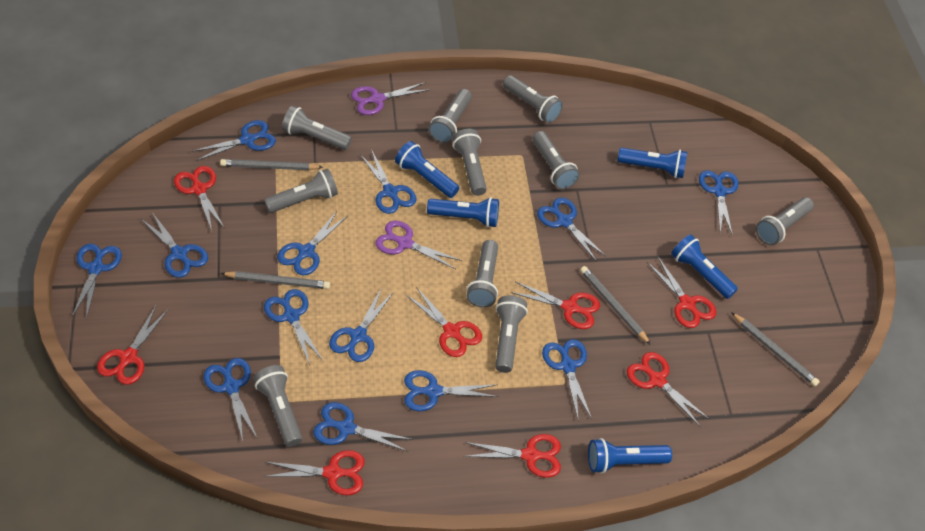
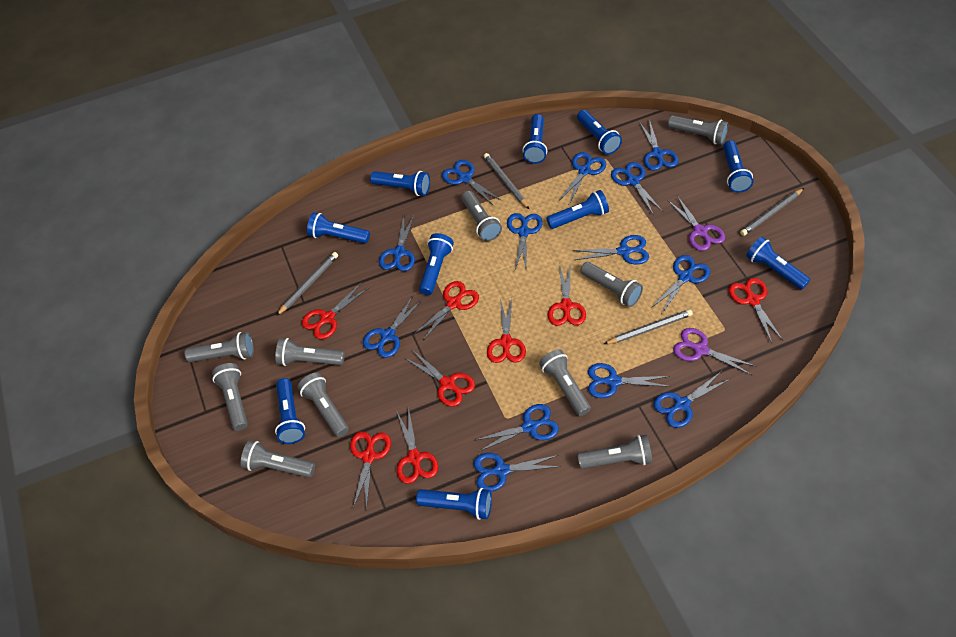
blue flashlight: [395,141,459,198] [427,197,499,227] [588,438,672,474] [618,148,688,178] [671,234,738,299] = 5 -> [275,378,305,444] [307,212,370,244] [370,171,430,196] [416,488,492,520] [419,233,454,295] [523,114,547,164] [546,190,609,229] [577,110,622,154] [723,140,753,193] [746,237,810,290] = 10

